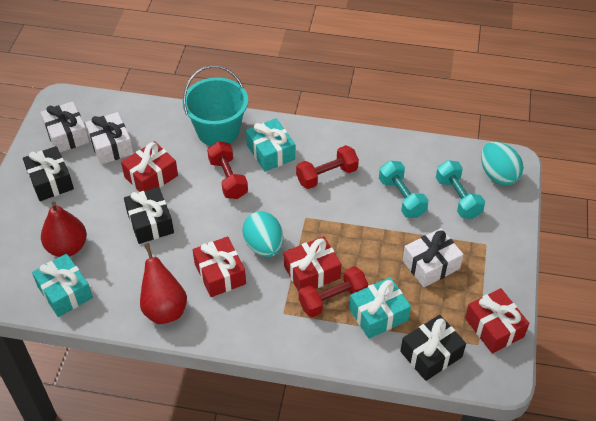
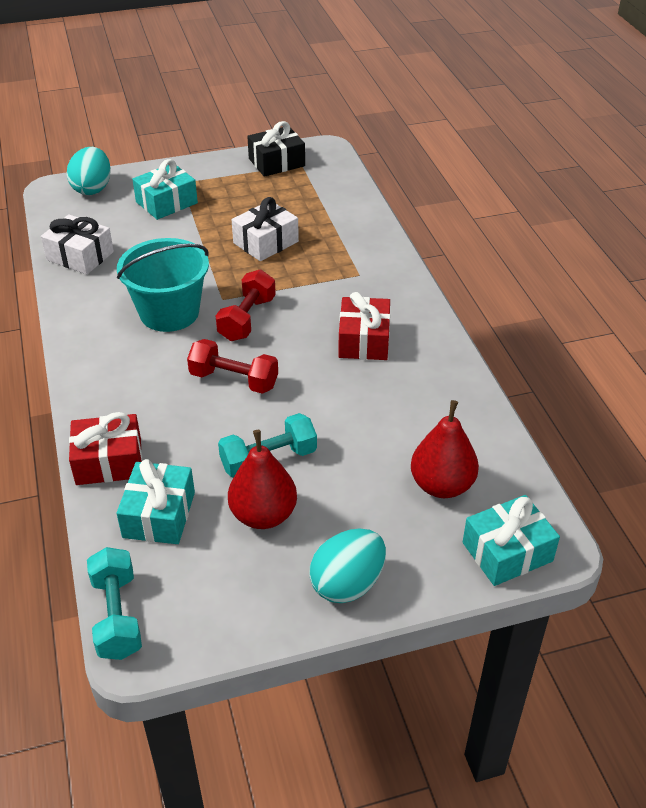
black gift: [23,146,74,201] [124,187,174,244] [400,315,466,381] = 3 -> [247,121,305,177] = 1
red dumbbell: [207,141,248,199] [296,145,359,189] [299,266,368,317] = 3 -> [187,339,278,394] [216,270,276,341] = 2
red gift: [121,141,178,192] [193,236,246,297] [284,236,341,292] [465,288,529,353] = 4 -> [69,412,142,485] [338,292,390,360] = 2
white gift: [40,101,89,152] [85,112,134,165] [402,228,464,287] = 3 -> [41,214,114,274] [232,197,299,261] = 2

